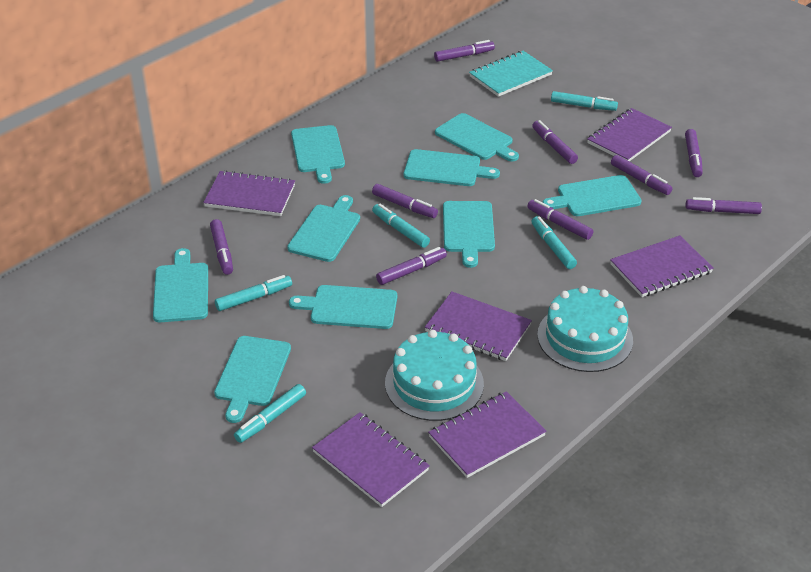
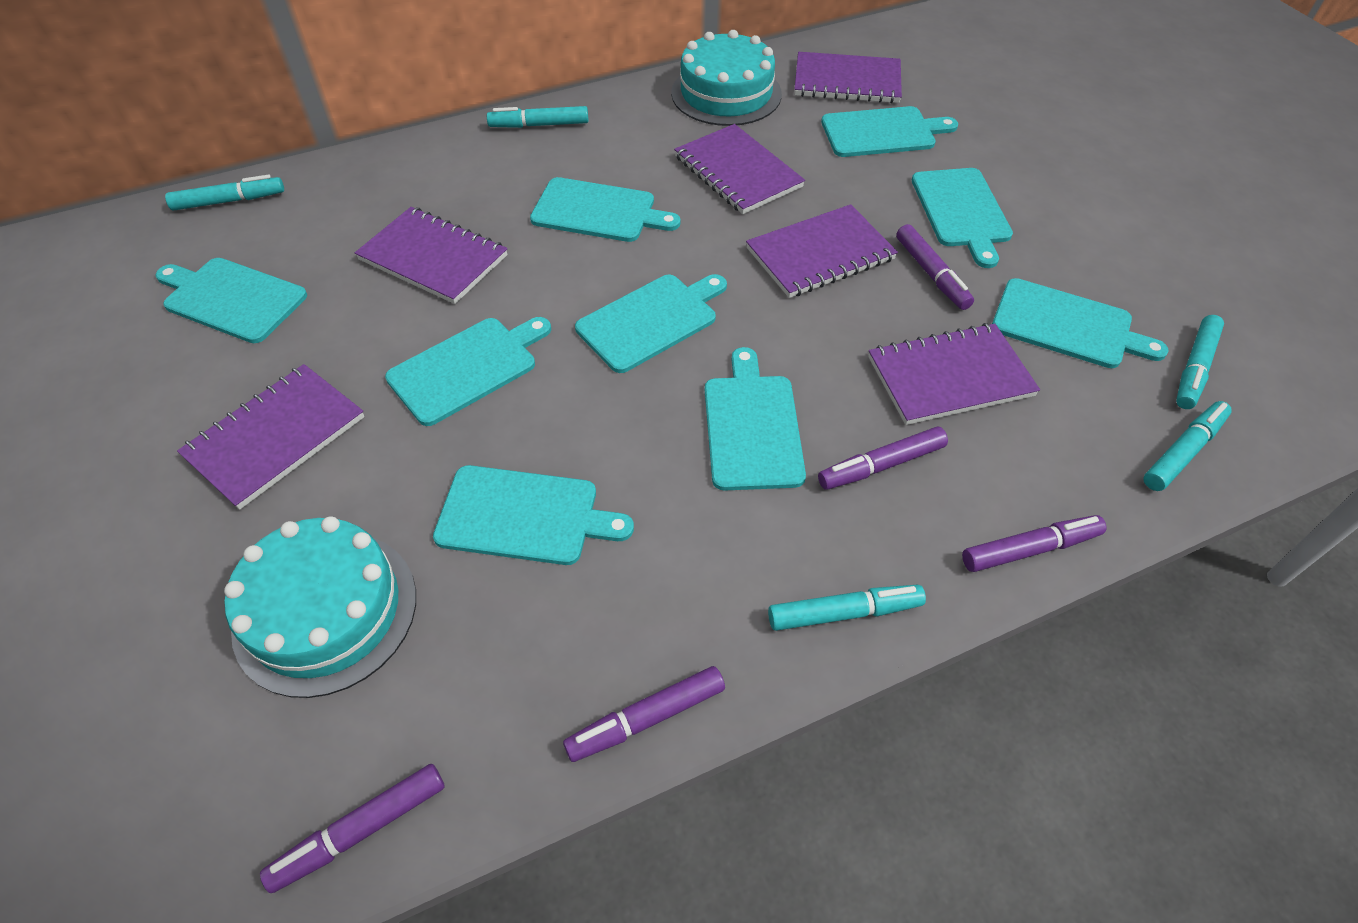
purple marker: [210,219,233,275] [372,184,438,218] [376,247,447,285] [434,40,495,62] [527,199,593,240] [532,120,578,164] [611,155,672,195] [685,129,703,177] [685,197,762,214] = 9 -> [260,764,445,893] [563,666,725,762] [818,427,948,490] [896,224,974,310] [962,515,1107,572] = 5
turquoise notebook: [469,51,553,97] = 1 -> none = 0

